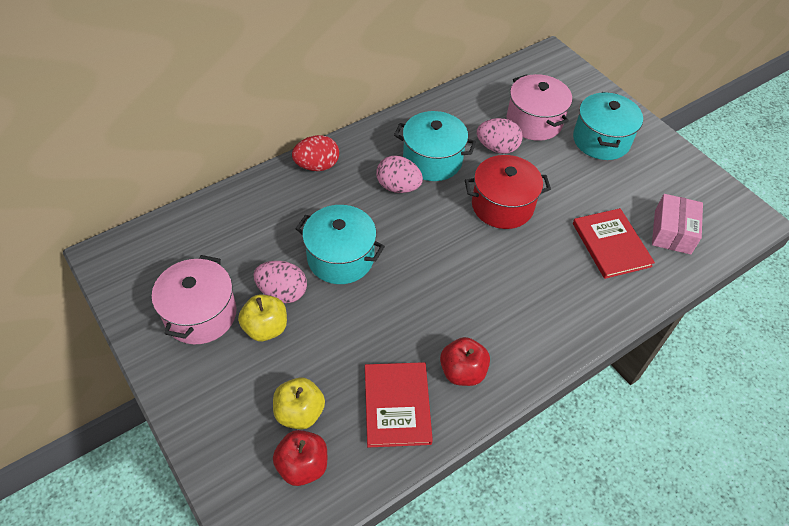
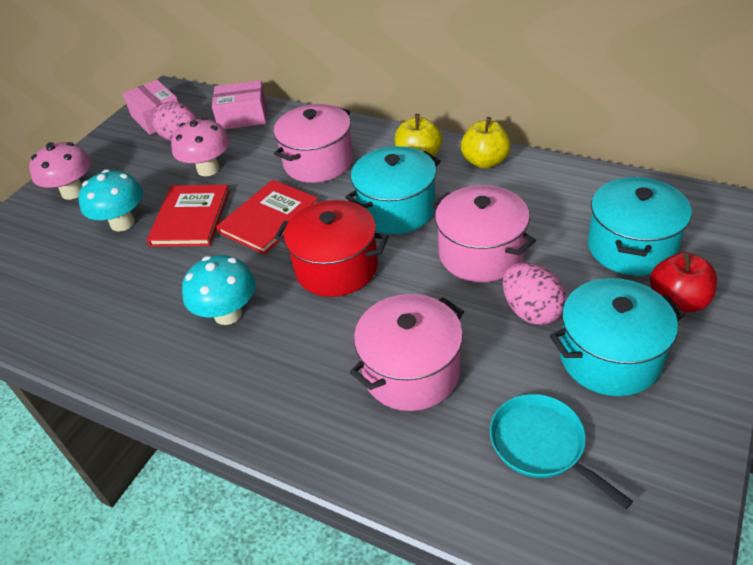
pink box: [652,194,703,254] = 1 -> [123,79,179,135] [212,80,267,130] = 2
pink egg: [254,261,307,303] [376,156,423,193] [477,118,523,154] = 3 -> [152,102,197,141] [503,263,567,325] = 2
pink mushroom: none = 0 -> [29,142,91,200] [171,117,230,176] = 2
pink pot: [152,255,237,344] [506,74,572,141] = 2 -> [273,104,353,183] [350,294,464,411] [431,185,536,282] = 3
red apple: [273,430,327,486] [440,337,490,386] = 2 -> [650,252,717,313] = 1
red egg: [292,135,339,171] = 1 -> none = 0
turquoise mushroom: none = 0 -> [78,169,143,231] [182,255,256,325] = 2
turquoise pan: none = 0 -> [490,394,633,509] = 1

